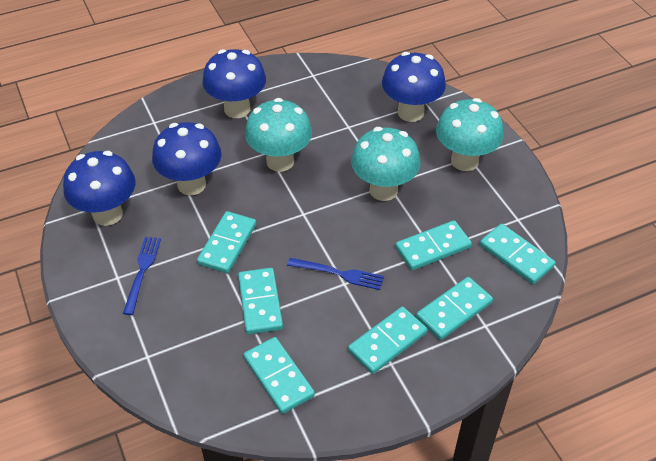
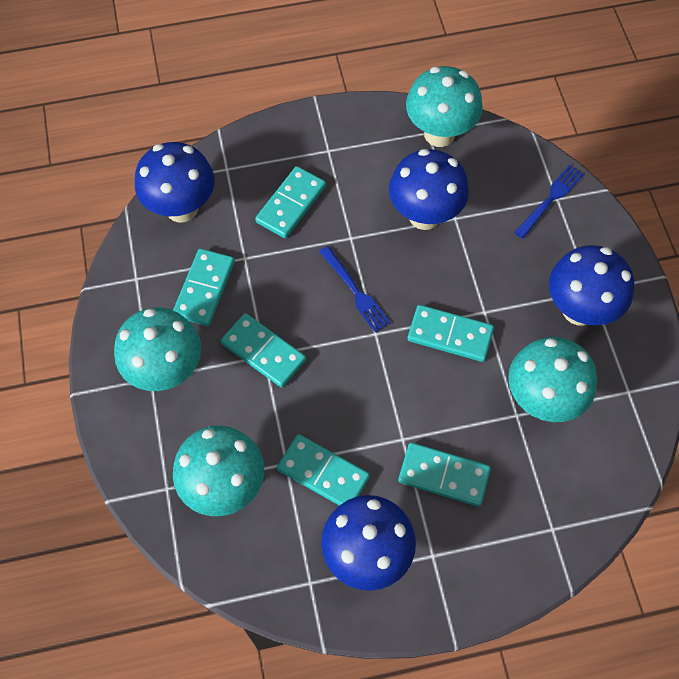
turquoise domino: [197,211,256,273] [238,268,283,334] [243,337,315,414] [348,307,427,374] [395,220,472,270] [416,277,493,340] [480,224,555,284] = 7 -> [173,248,235,326] [221,313,306,388] [255,166,326,238] [277,434,370,506] [398,442,491,506] [407,305,494,362] = 6
turquoise mushroom: [245,98,312,172] [351,127,420,201] [436,98,504,171] = 3 -> [114,308,201,391] [173,426,264,516] [406,66,483,147] [508,337,597,422] = 4

